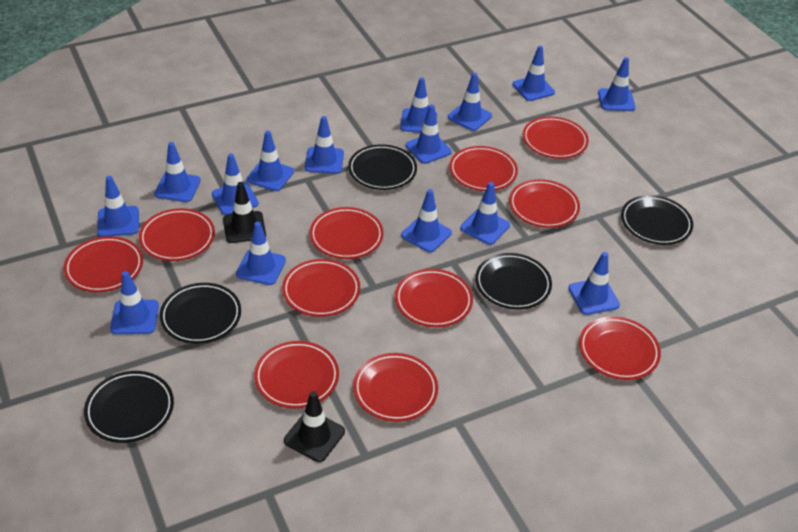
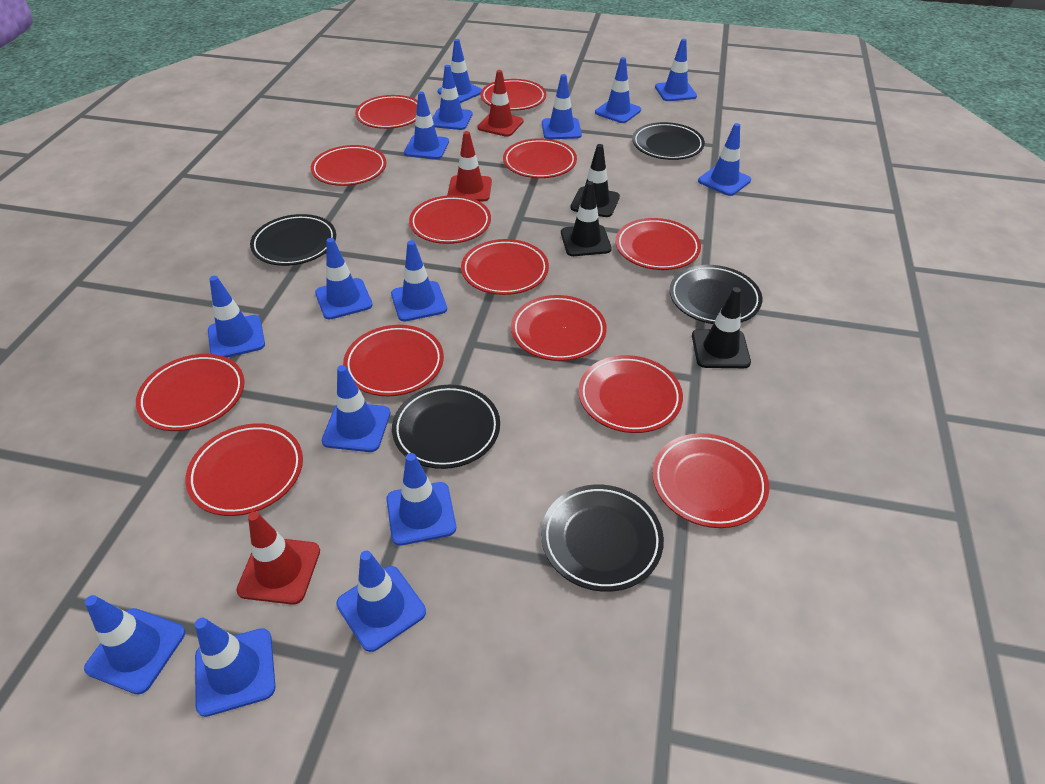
black traffic cone: [223,182,266,243] [284,391,345,462] = 2 -> [561,181,612,256] [570,144,620,217] [692,287,751,368] = 3
red plate: [64,236,143,292] [139,208,215,261] [254,341,339,409] [282,259,360,317] [310,207,384,259] [353,353,438,422] [395,269,473,327] [449,146,518,191] [509,179,580,228] [523,117,589,159] [579,316,661,380] = 11 -> [136,354,245,431] [185,423,303,516] [311,145,387,186] [343,325,444,396] [355,95,418,129] [409,195,491,244] [461,239,549,295] [481,79,546,111] [503,138,577,178] [511,295,607,361] [578,355,683,433] [615,218,701,270] [652,433,769,528] = 13
red traffic cone: none = 0 -> [236,512,320,605] [447,131,492,202] [477,70,523,137] = 3

